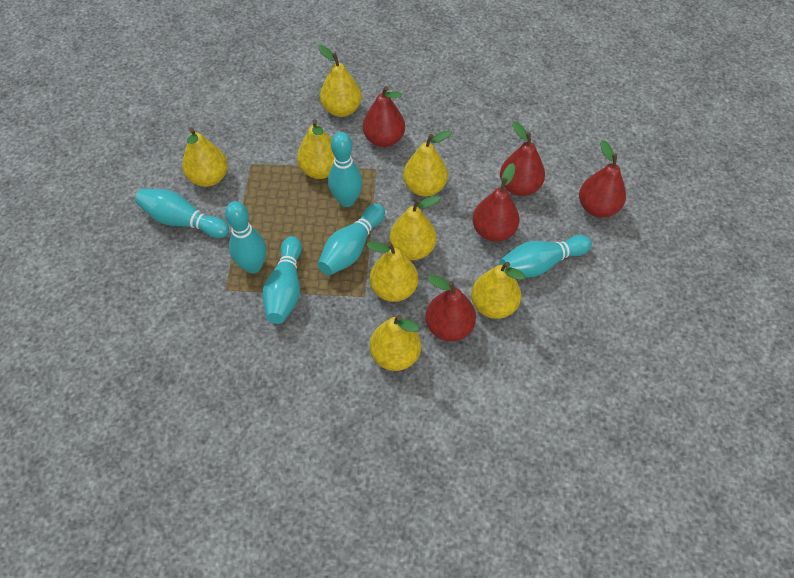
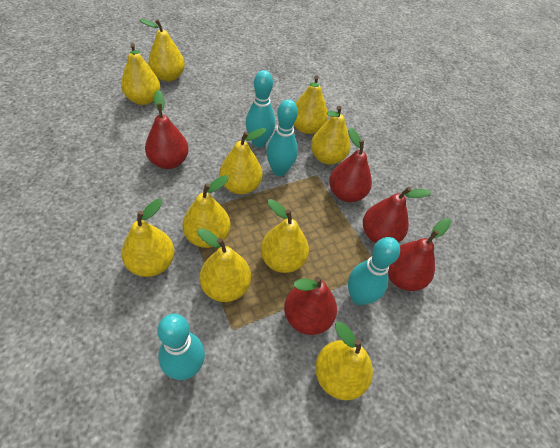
turquoise bowling pin: [135,188,229,238] [225,201,266,273] [262,236,302,324] [318,204,385,275] [328,132,362,207] [499,235,592,278] = 6 -> [157,314,205,380] [245,70,275,147] [266,99,298,176] [348,237,400,305] = 4
yellow pear: [182,127,228,187] [297,119,334,179] [318,45,362,117] [366,241,418,302] [370,315,421,371] [389,196,440,260] [403,130,452,196] [471,262,525,319] = 8 -> [121,43,160,105] [122,199,175,277] [139,19,185,81] [182,175,231,248] [197,228,251,302] [219,128,266,194] [261,199,309,273] [294,75,328,134] [311,106,350,165] [315,322,373,400] = 10

